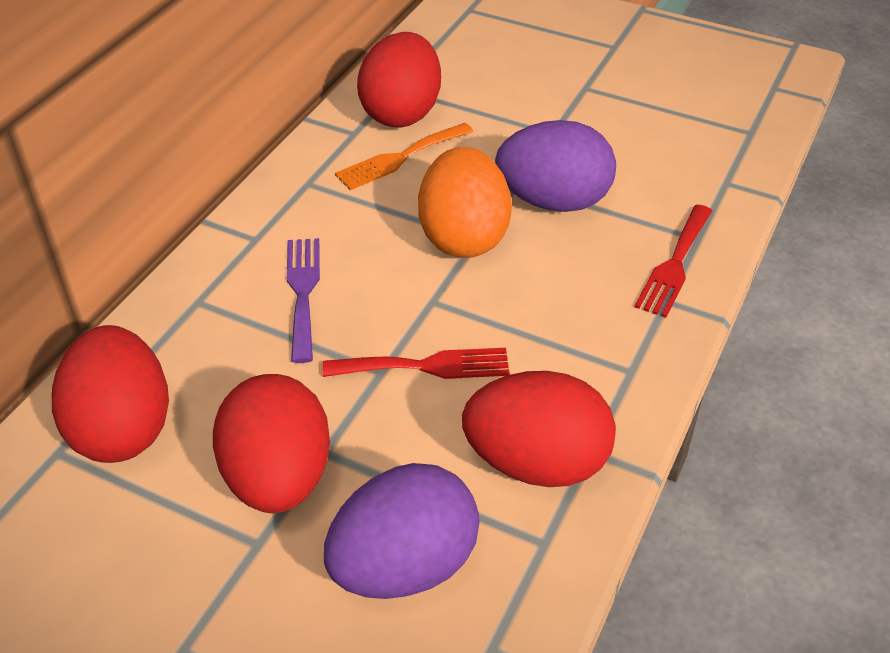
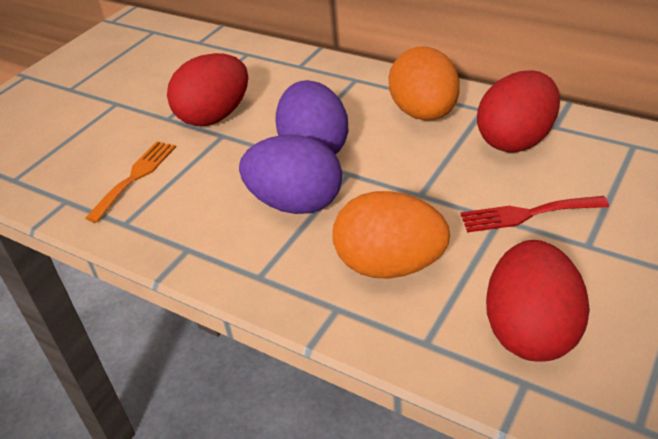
orange egg: [418,147,512,258] = 1 -> [332,191,450,279] [388,46,460,121] = 2
purple fork: [287,238,320,363] = 1 -> none = 0
red egg: [52,325,169,463] [213,374,330,513] [357,32,441,127] [462,371,616,487] = 4 -> [167,53,248,126] [477,71,560,152] [486,240,590,362] = 3
red fork: [323,348,510,379] [635,205,712,318] = 2 -> [461,196,609,233] = 1

